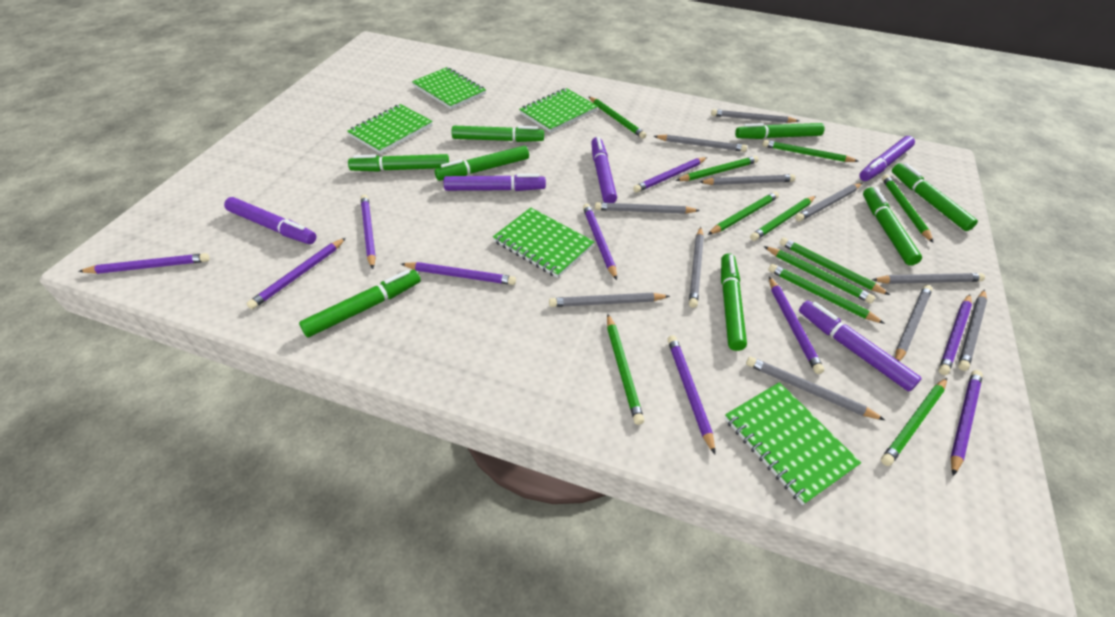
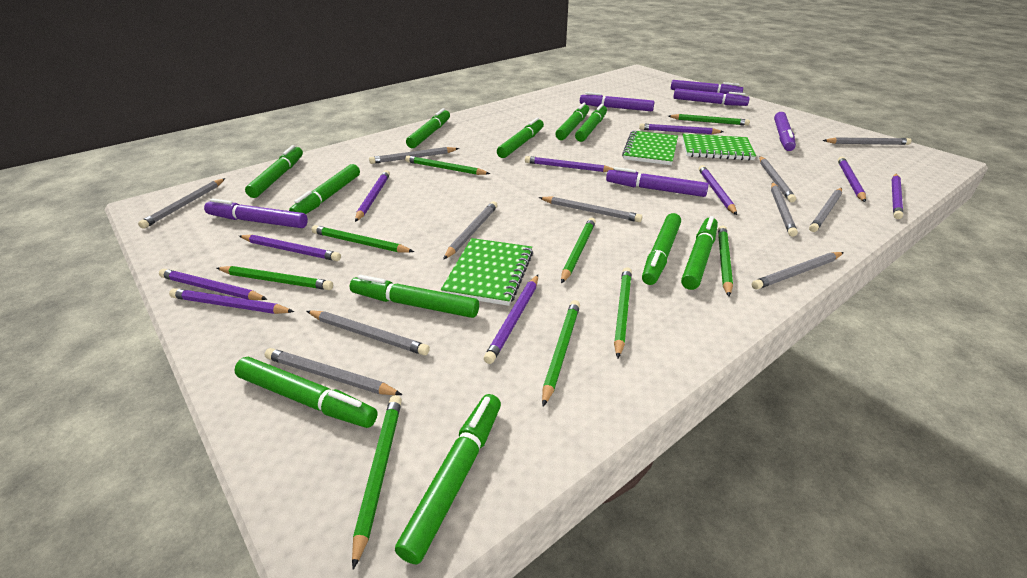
green marker: [299,270,421,337] [348,154,449,172] [435,146,529,181] [451,126,544,142] [721,253,747,351] [735,123,825,139] [863,187,922,266] [892,163,978,231] = 8 -> [234,357,378,428] [245,145,303,198] [289,164,360,214] [350,275,479,318] [395,394,501,564] [406,108,450,148] [497,117,544,158] [555,103,589,140] [575,104,607,142] [642,213,681,285] [681,216,718,290] = 11
green notebook: [347,104,433,154] [412,67,486,109] [493,208,594,278] [519,88,598,133] [724,382,861,505] = 5 -> [441,238,533,306] [622,131,678,165] [682,134,756,161] = 3
green pencil: [588,96,646,139] [607,314,644,425] [676,156,759,181] [708,191,779,235] [750,196,816,241] [762,140,858,162] [764,246,875,304] [768,264,885,324] [779,237,890,295] [881,378,947,466] [882,174,934,243] = 11 -> [216,266,333,290] [312,225,414,253] [352,395,402,570] [405,156,490,175] [542,300,580,406] [561,218,596,283] [614,267,632,359] [668,114,750,126] [718,226,733,297] = 9
purple marker: [224,197,316,244] [444,174,546,191] [591,137,617,203] [799,301,922,391] [859,136,915,181] = 5 -> [204,198,308,228] [580,92,654,111] [606,167,709,197] [671,80,743,95] [673,88,750,106] [774,112,796,151] = 6

